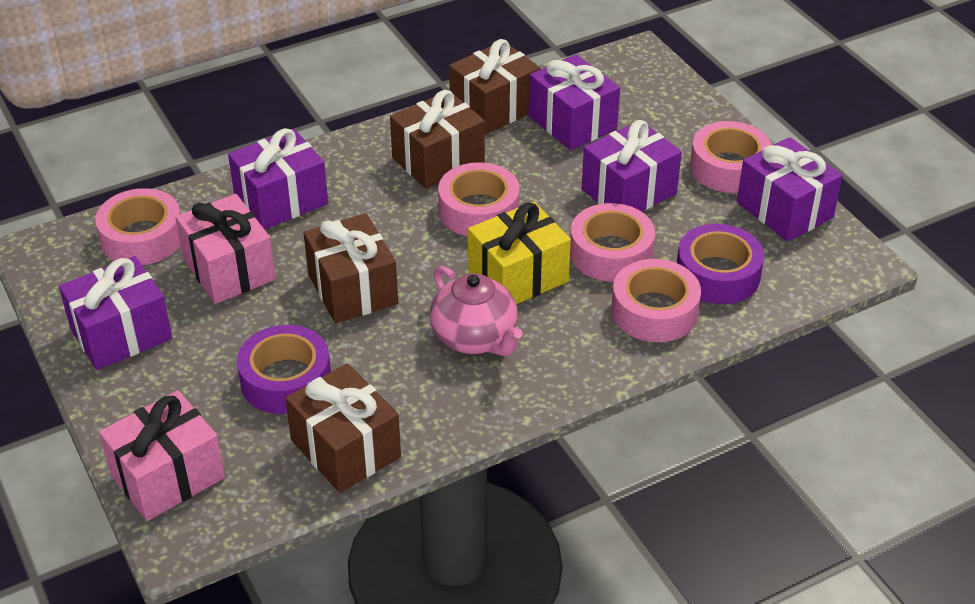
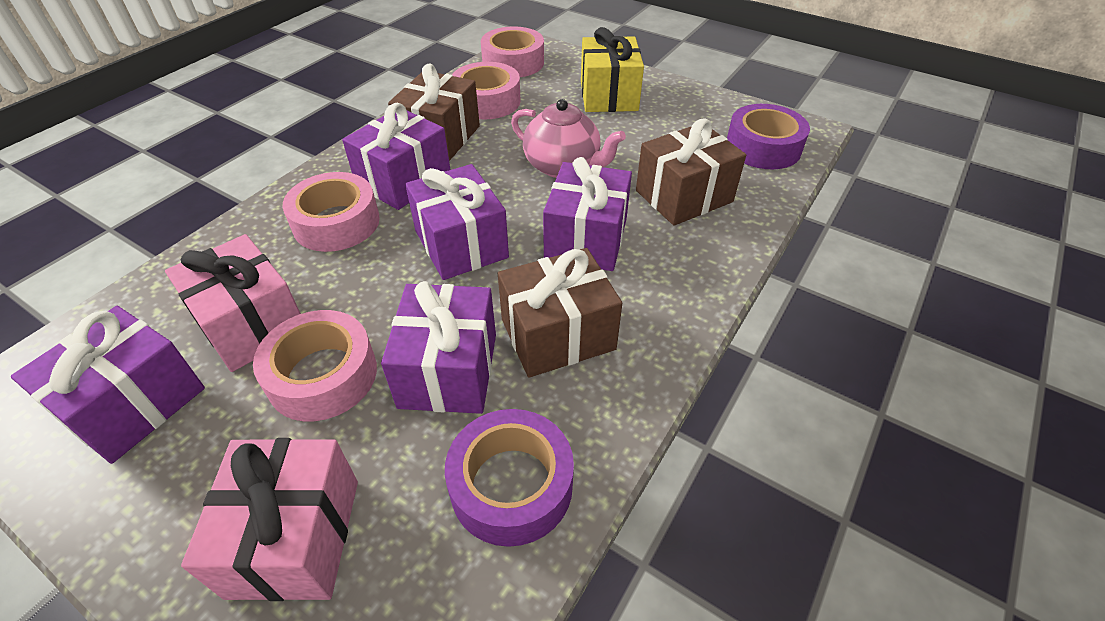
brown gift: [285,363,401,493] [303,213,398,324] [390,90,485,189] [449,39,540,135] = 4 -> [388,64,480,161] [498,248,622,378] [636,118,746,225] = 3
pink tape: [95,188,181,265] [438,162,520,237] [570,203,655,282] [611,259,701,342] [690,121,772,193] = 5 -> [253,310,377,421] [283,172,380,252] [452,62,521,119] [481,26,544,77] = 4

